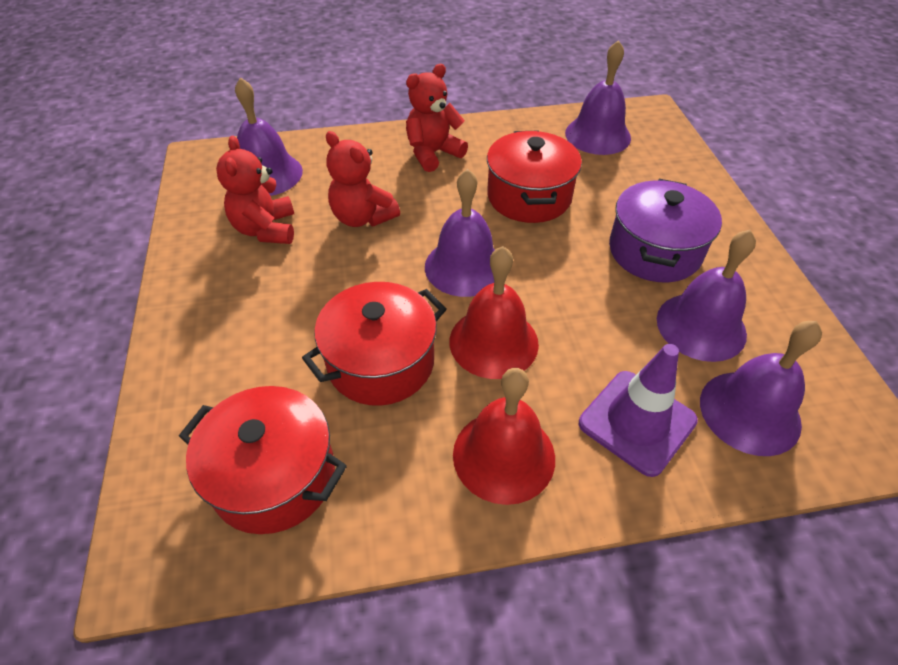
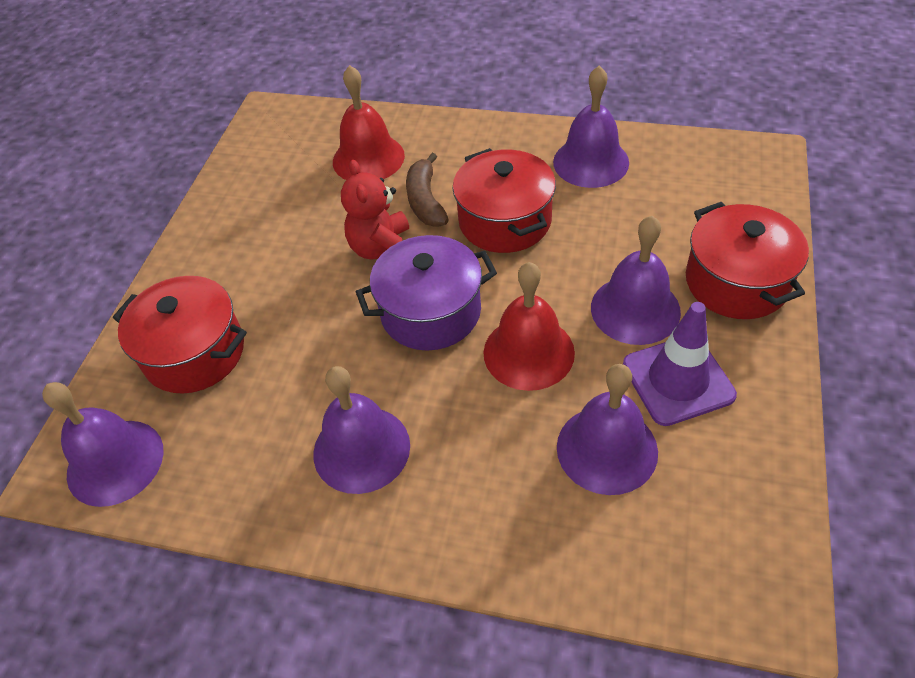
brown banana: none = 0 -> [406,153,449,227] = 1
red teddy bear: [216,136,294,244] [326,131,400,227] [406,64,468,172] = 3 -> [341,160,409,259] = 1

